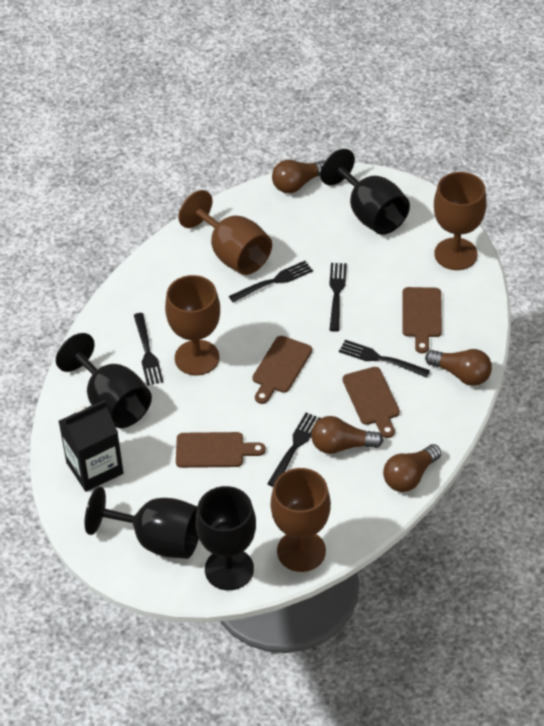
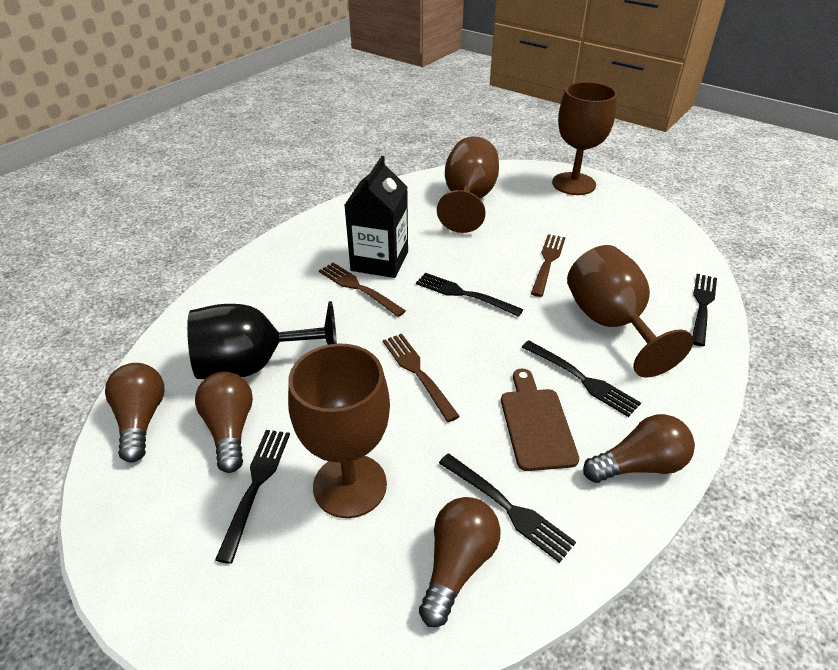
black goblet: [56,333,152,428] [85,487,199,559] [196,486,256,590] [320,149,410,235] = 4 -> [187,301,337,379] = 1
brown cutting board: [176,432,266,468] [253,336,312,404] [343,367,400,438] [402,287,442,353] = 4 -> [501,369,579,471] = 1
brown fork: none = 0 -> [319,263,406,317] [383,333,460,422] [531,234,566,297] = 3

